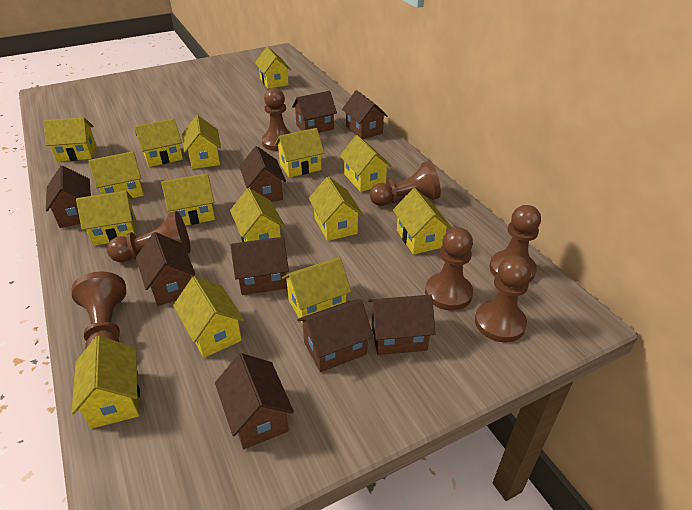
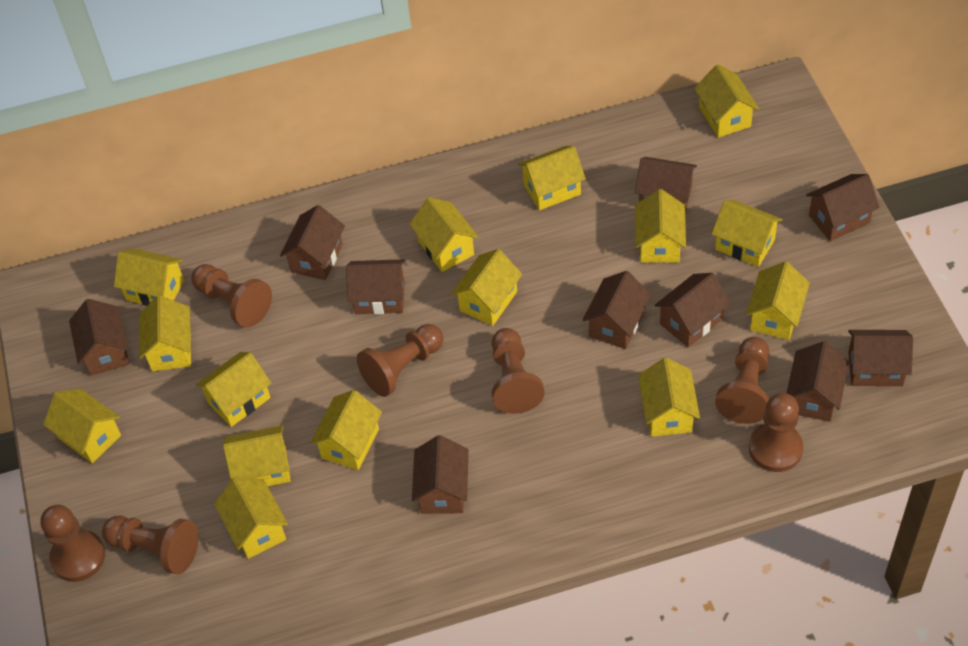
brown house: [46,165,91,228] [136,232,196,306] [215,353,294,449] [230,237,289,295] [239,146,286,202] [292,91,337,133] [297,299,374,372] [342,90,388,139] [368,295,435,355] = 9 -> [69,299,129,376] [280,205,345,280] [346,259,405,314] [412,435,469,514] [582,271,651,349] [635,157,697,213] [654,273,731,347] [787,341,849,422] [806,174,880,241] [848,330,913,386] = 10

